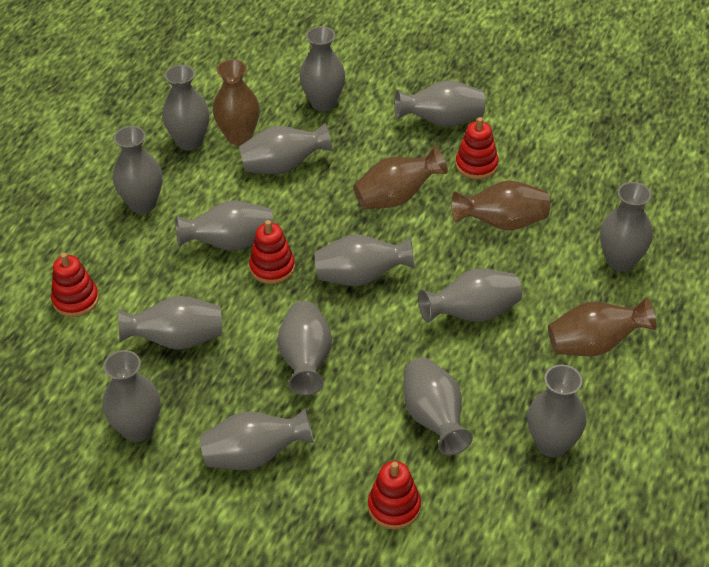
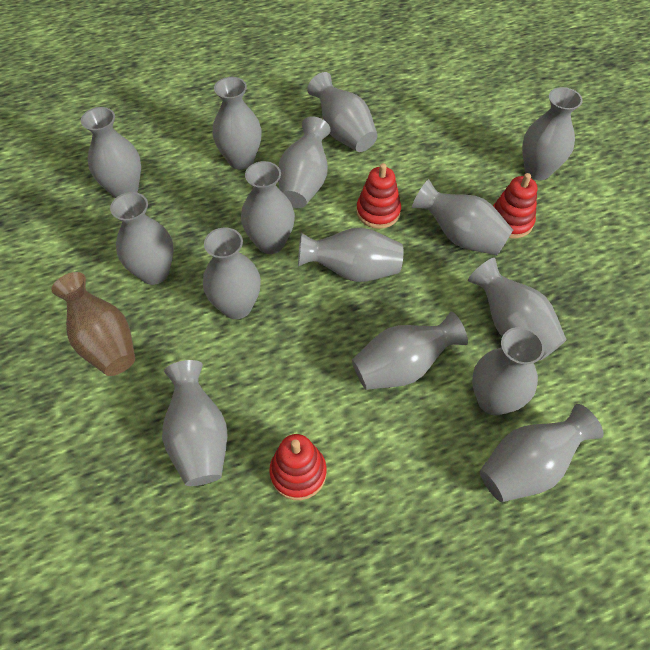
brown vase: [213,59,260,145] [353,146,448,210] [452,180,550,231] [548,297,656,356] = 4 -> [51,272,135,376] = 1
red stacking toy: [51,253,99,317] [249,220,295,284] [368,461,421,529] [456,117,498,180] = 4 -> [269,434,327,500] [356,163,401,229] [493,173,537,238] = 3

